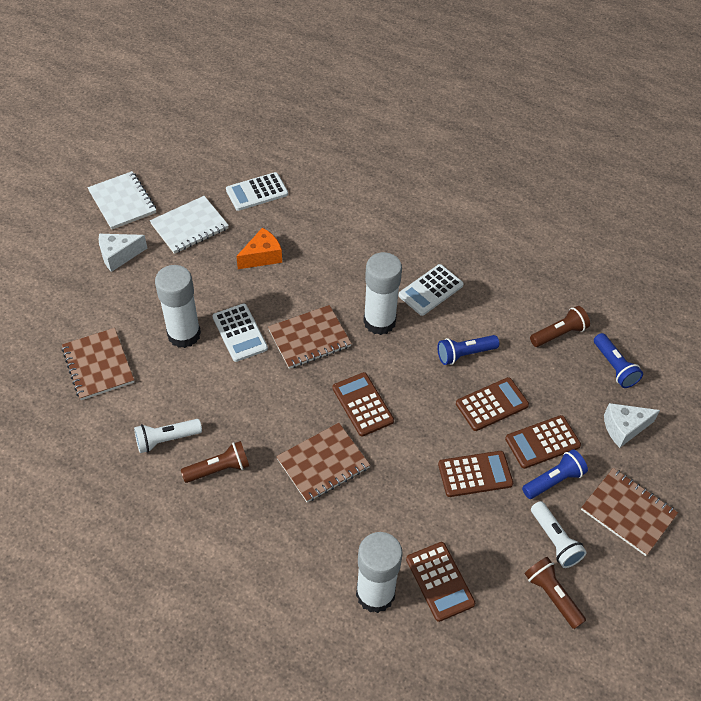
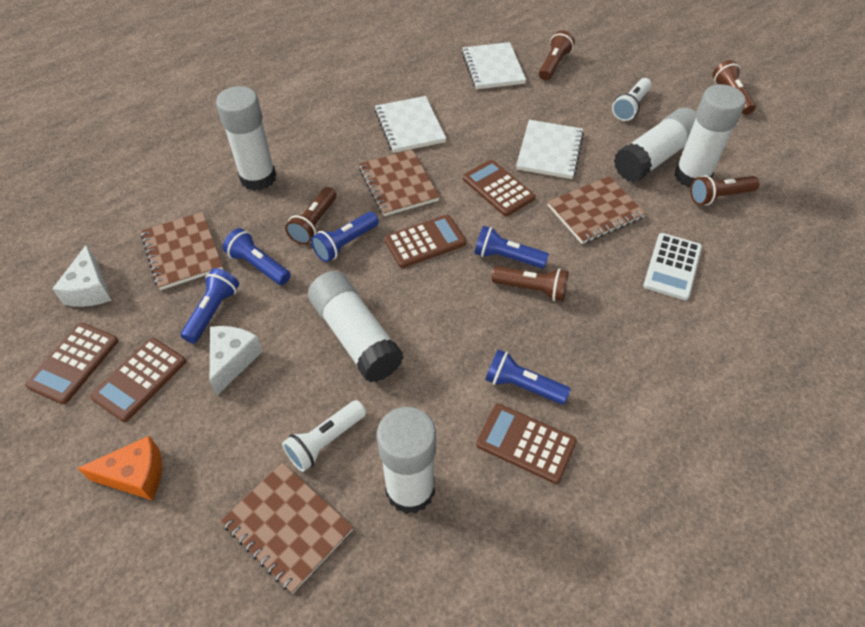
blue flashlight: [437,335,499,365] [522,449,588,499] [594,333,643,388] = 3 -> [181,268,239,343] [223,228,291,285] [311,212,379,262] [474,226,549,268] [485,349,571,405] = 5
brown flashlight: [181,441,249,483] [525,557,586,629] [530,306,590,347] = 3 -> [285,187,336,245] [492,266,569,301] [539,30,575,80] [690,175,760,205] [713,60,756,115] = 5
white calculator: [213,304,268,362] [226,172,288,211] [398,264,464,316] = 3 -> [643,233,702,300] = 1
white glue stick: [155,265,201,348] [356,532,403,613] [363,252,402,335] = 3 -> [216,86,276,191] [308,271,404,382] [377,407,436,514] [614,108,696,183] [674,84,746,188] = 5
white notebook: [88,171,156,230] [150,196,229,254] = 2 -> [375,96,446,153] [462,42,526,89] [516,120,584,179] = 3

